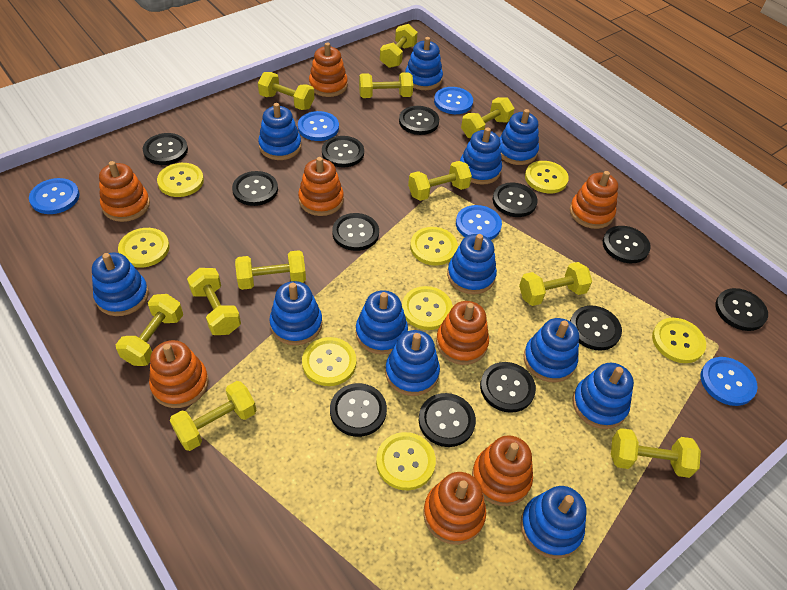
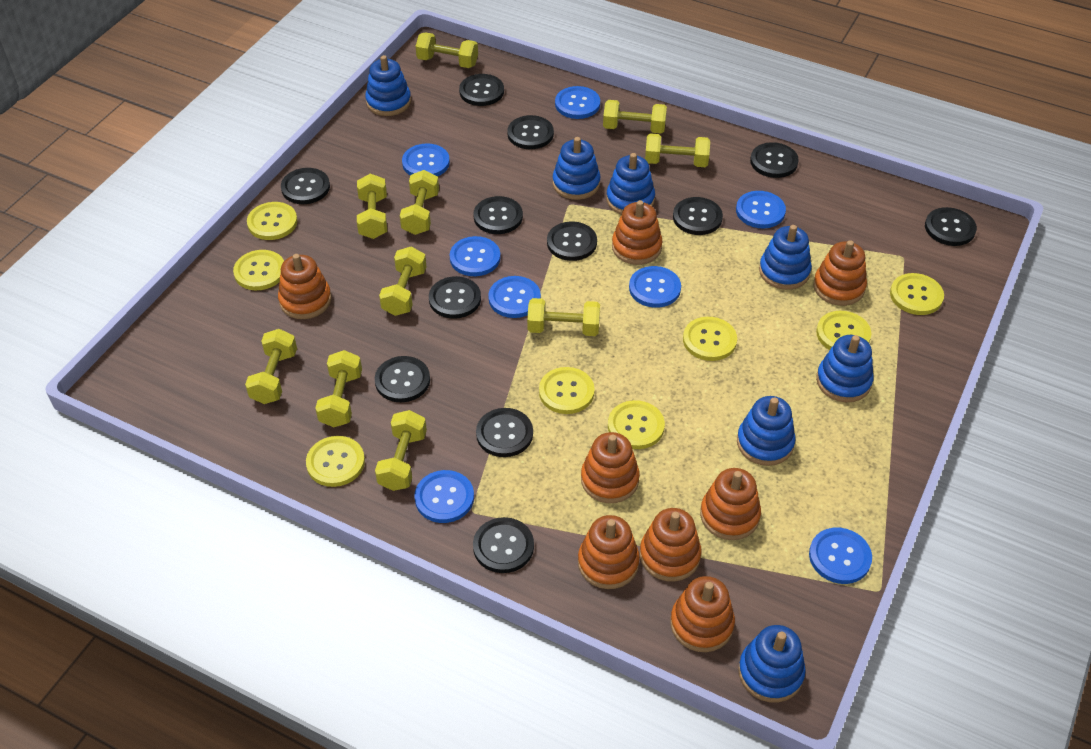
blue button: [29,178,80,214] [298,111,339,141] [434,87,473,114] [456,205,502,240] [701,357,757,406] = 5 -> [402,143,450,176] [414,470,474,523] [450,236,501,276] [488,276,541,318] [555,86,600,119] [629,266,681,308] [736,191,786,228] [809,528,872,584] = 8
blue stacking toy: [92,253,149,316] [258,103,301,160] [269,281,322,345] [356,290,408,355] [385,330,440,396] [405,37,443,90] [447,234,497,294] [460,127,502,185] [500,109,539,165] [520,486,586,559] [523,318,579,382] [572,363,634,429] = 12 -> [365,55,411,116] [553,137,600,200] [606,153,655,215] [737,396,795,466] [738,625,806,703] [759,225,812,290] [816,335,873,402] = 7
yellow dumbbell: [116,294,183,366] [170,381,256,451] [187,268,241,335] [235,250,306,290] [258,72,314,110] [359,72,413,98] [380,24,418,68] [408,161,472,201] [461,97,514,138] [519,262,592,306] [611,428,701,478] = 11 -> [245,329,297,404] [315,350,362,427] [357,174,387,239] [375,410,427,491] [379,247,426,316] [400,170,439,235] [416,32,478,68] [527,298,600,336] [603,100,667,133] [645,134,710,167] = 10

